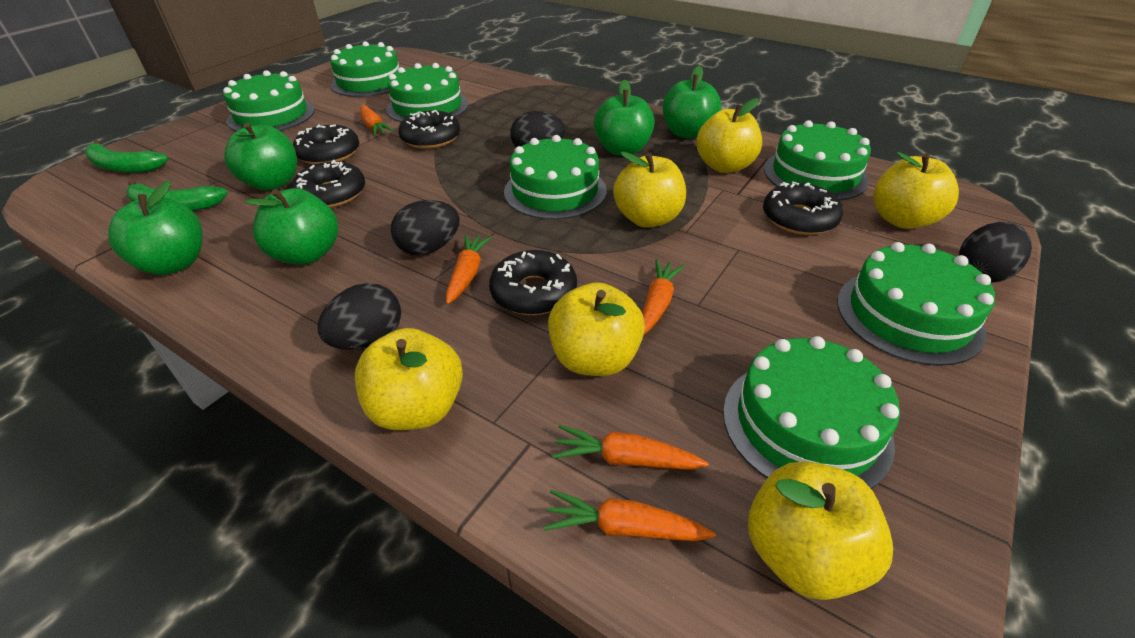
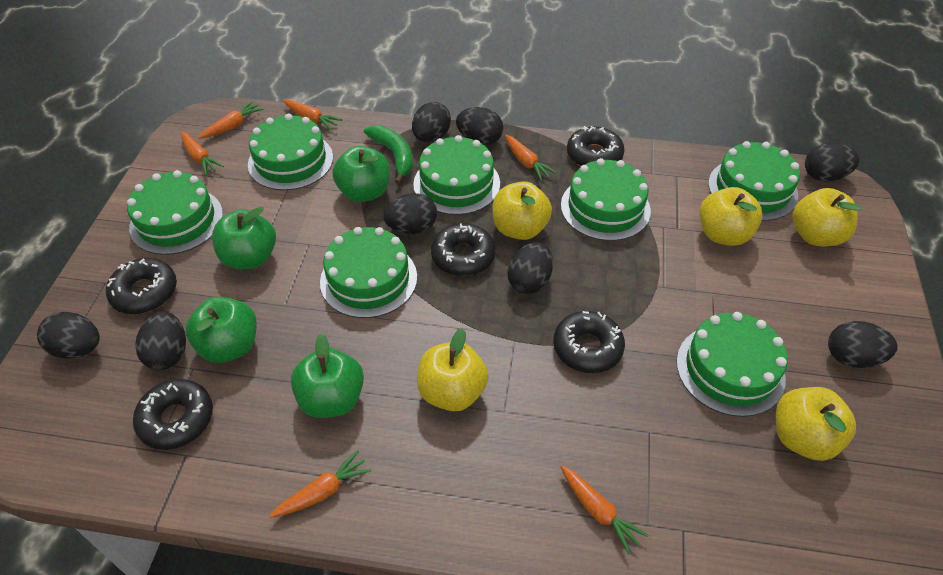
black egg: [318,283,401,350] [391,200,460,256] [510,111,565,147] [959,222,1032,283] = 4 -> [37,312,100,358] [135,311,186,370] [383,193,437,234] [412,102,451,142] [456,107,503,145] [507,242,553,294] [805,143,860,181] [828,321,897,368] = 8
green apple: [108,180,203,275] [224,123,297,191] [244,188,338,265] [594,80,655,156] [662,66,721,139] = 5 -> [186,297,257,363] [212,206,276,269] [291,333,364,418] [332,146,390,202] = 4
green banana: [84,140,168,173] [126,180,228,211] = 2 -> [364,125,413,184] = 1
orange carrot: [360,105,395,136] [446,234,492,304] [543,490,716,541] [552,425,708,470] [642,260,685,335] = 5 -> [181,132,224,175] [198,101,264,139] [269,450,371,518] [283,100,343,130] [505,135,557,181] [561,465,649,554] = 6
yellow apple: [355,328,463,430] [548,282,645,376] [613,152,686,228] [696,98,762,173] [748,461,893,600] [874,152,959,229] = 6 -> [417,328,489,411] [493,181,552,240] [699,187,763,246] [776,387,856,461] [792,188,862,246] = 5

